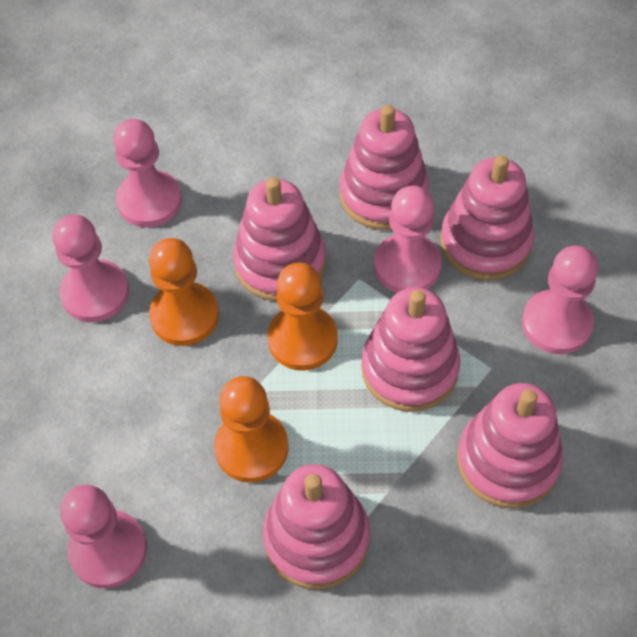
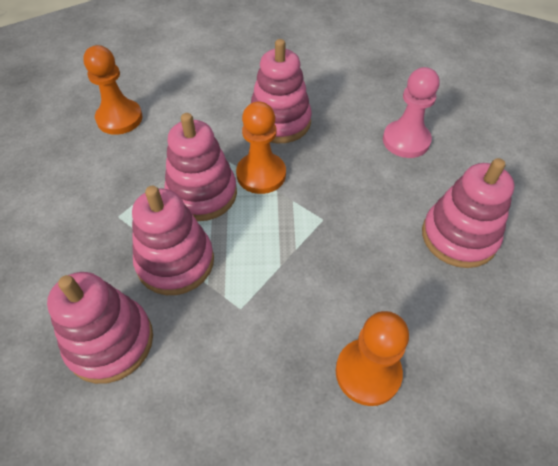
pink pawn: [52,215,129,322] [60,485,147,589] [113,119,182,228] [374,185,442,293] [522,246,598,354] = 5 -> [383,67,439,158] = 1
pink stacking toy: [233,177,326,301] [263,464,370,590] [340,105,429,230] [361,287,460,412] [440,155,534,280] [457,383,563,509] = 6 -> [47,272,153,384] [132,186,214,295] [164,113,237,221] [251,39,312,143] [422,158,515,268] = 5

